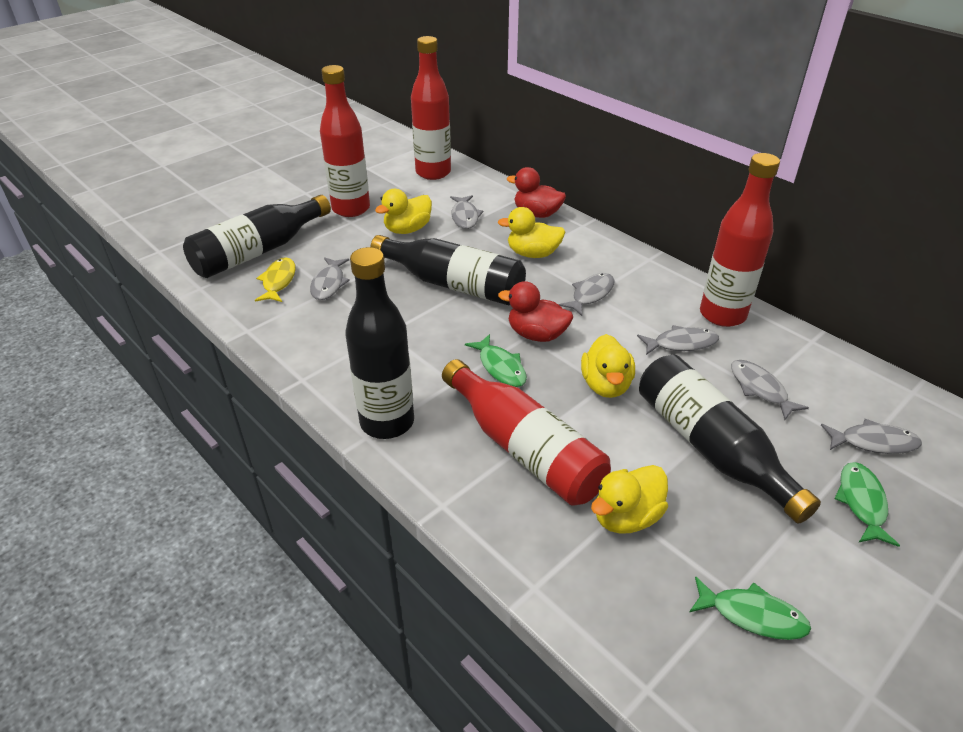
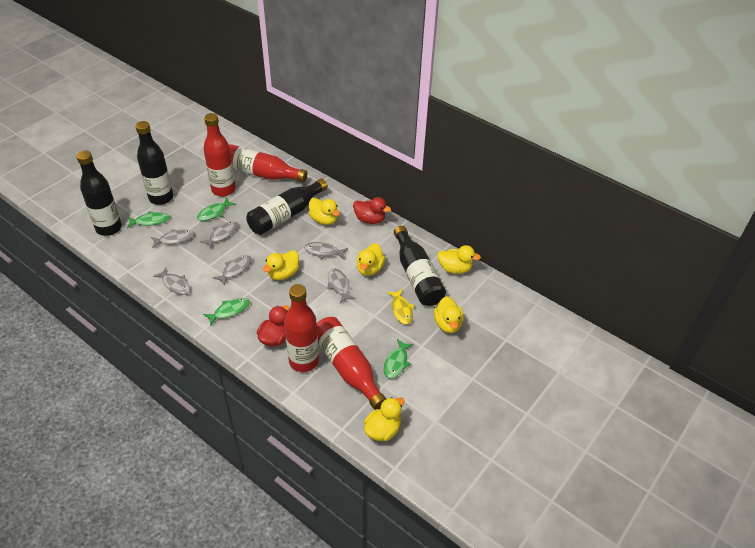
green fish: [465,334,527,387] [690,576,811,640] [834,462,900,547] = 3 -> [127,211,170,228] [197,197,236,221] [203,298,250,326] [384,339,414,379] = 4
yellow duck: [375,189,432,234] [498,207,565,258] [581,334,635,398] [591,465,668,534] = 4 -> [263,250,299,280] [309,198,340,225] [356,243,385,276] [364,397,404,441] [434,296,464,333] [438,245,481,274] = 6

